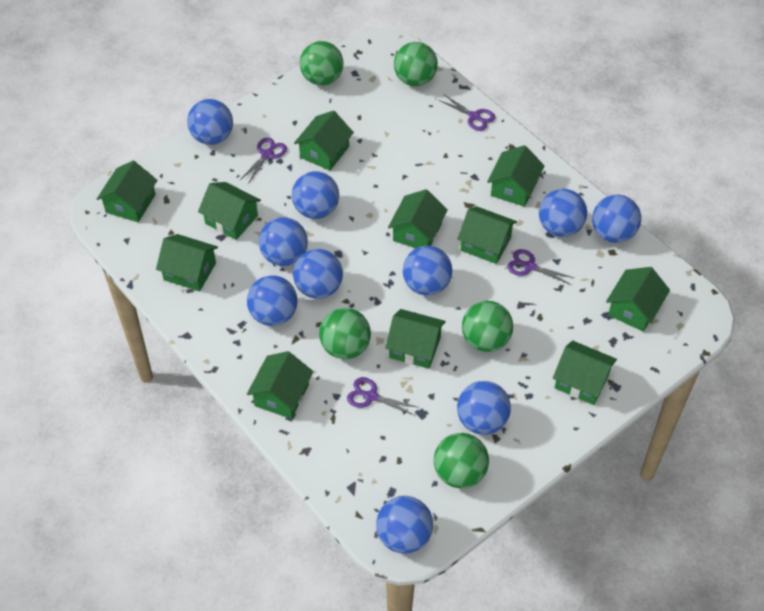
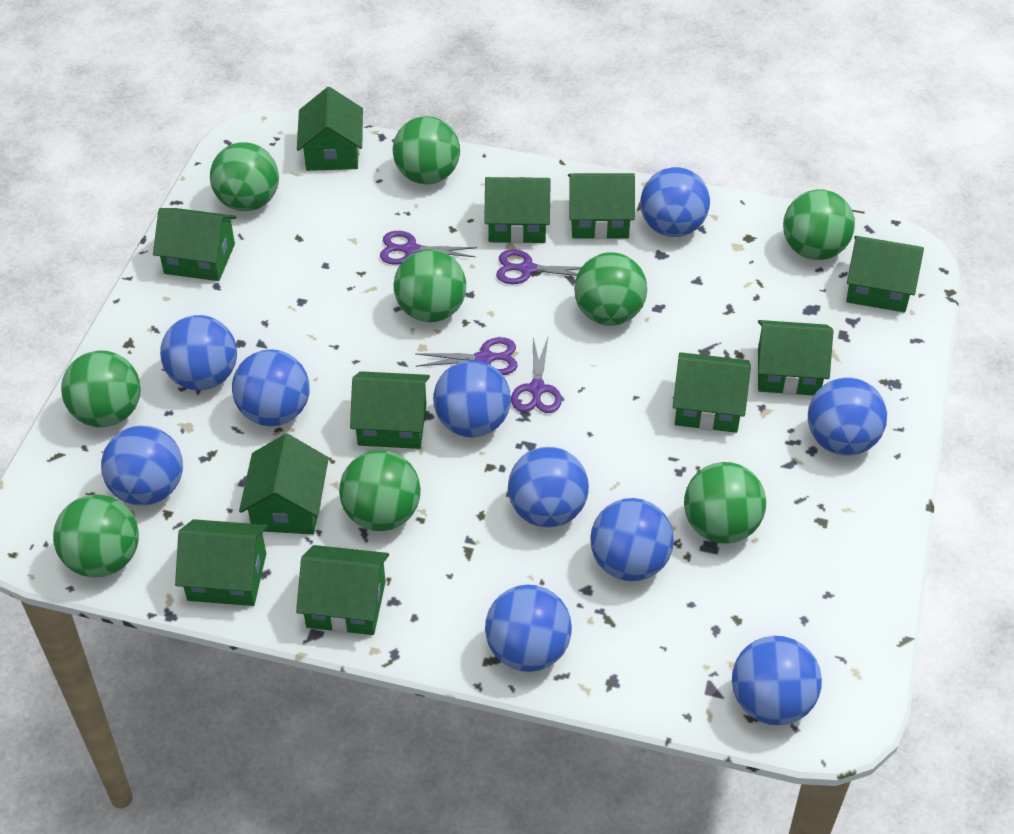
green ball: [300,41,344,86] [319,308,371,359] [394,42,438,86] [434,433,489,488] [462,301,513,352] = 5 -> [53,494,139,578] [61,351,140,427] [210,142,279,211] [339,450,421,531] [393,116,460,184] [394,250,466,322] [574,252,647,326] [684,462,766,544] [783,190,855,260] = 9

